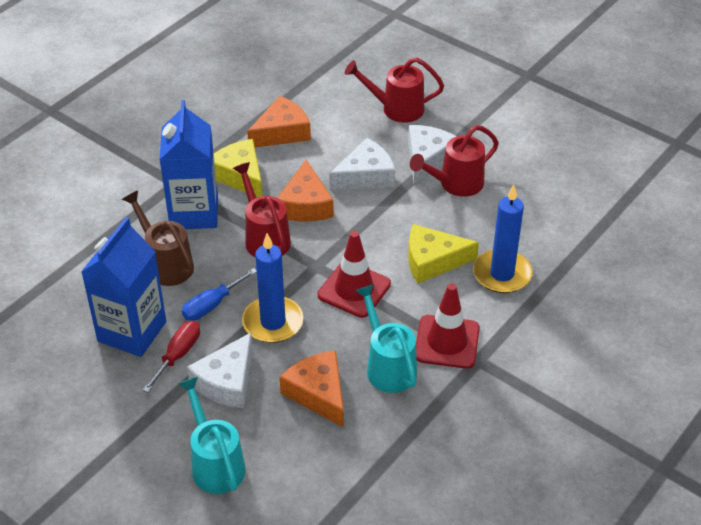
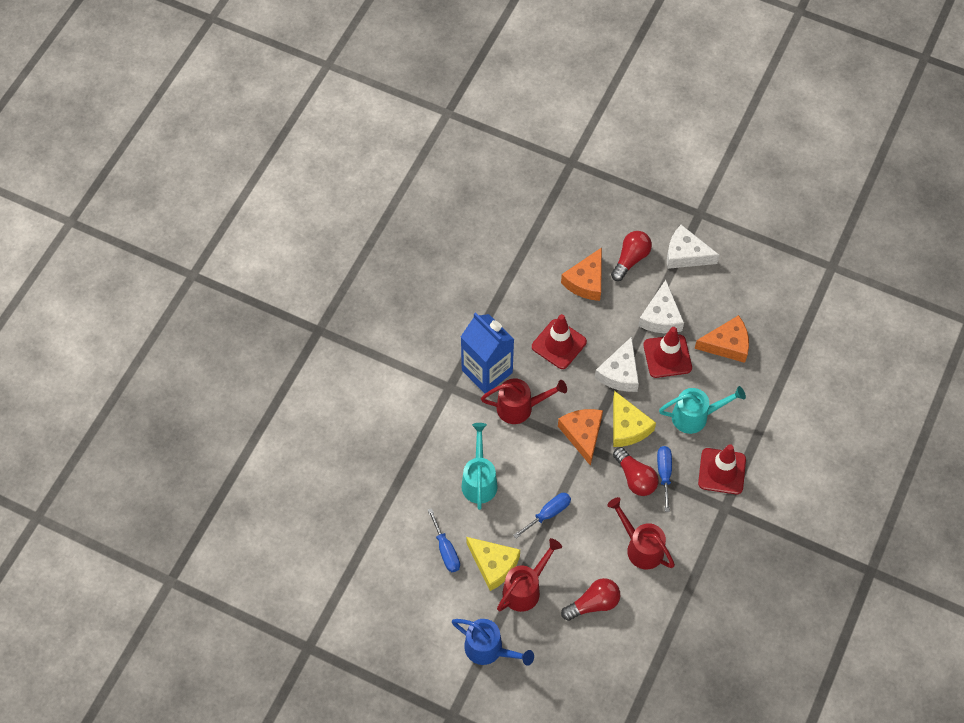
blue candle: [242,233,304,343] [473,184,532,293] = 2 -> none = 0
blue carton: [81,217,166,357] [159,100,218,229] = 2 -> [461,312,514,393] = 1
blue screwdriver: [182,268,257,321] = 1 -> [428,508,460,572] [513,493,571,539] [657,446,672,512] = 3
blue watering can: none = 0 -> [452,619,534,666] = 1
brown watering can: [122,191,194,286] = 1 -> none = 0
red light bulb: none = 0 -> [561,578,620,621] [611,231,652,281] [613,447,659,496] = 3
red screwdriver: [143,321,200,392] = 1 -> none = 0
red traffic cone: [318,231,391,318] [416,283,480,369] = 2 -> [532,314,587,369] [643,327,692,378] [698,444,746,494] = 3

